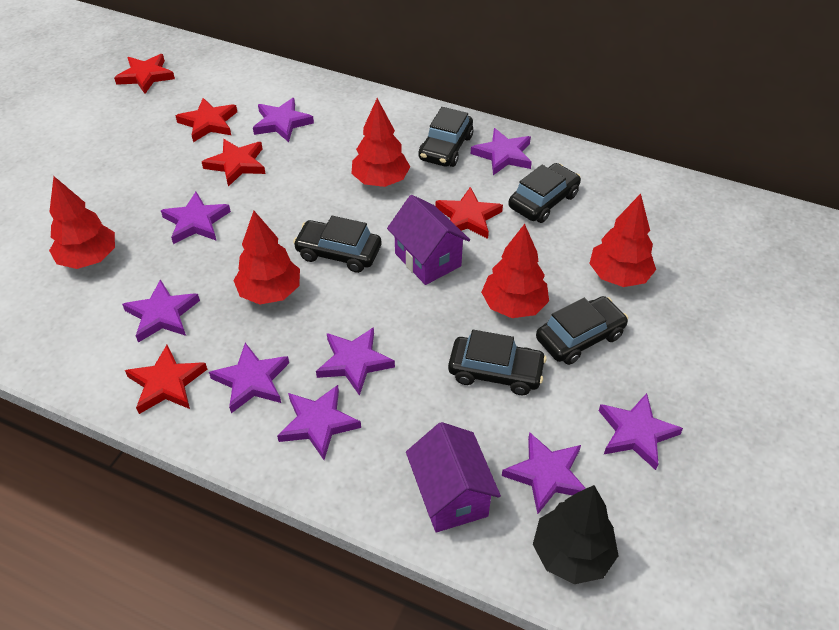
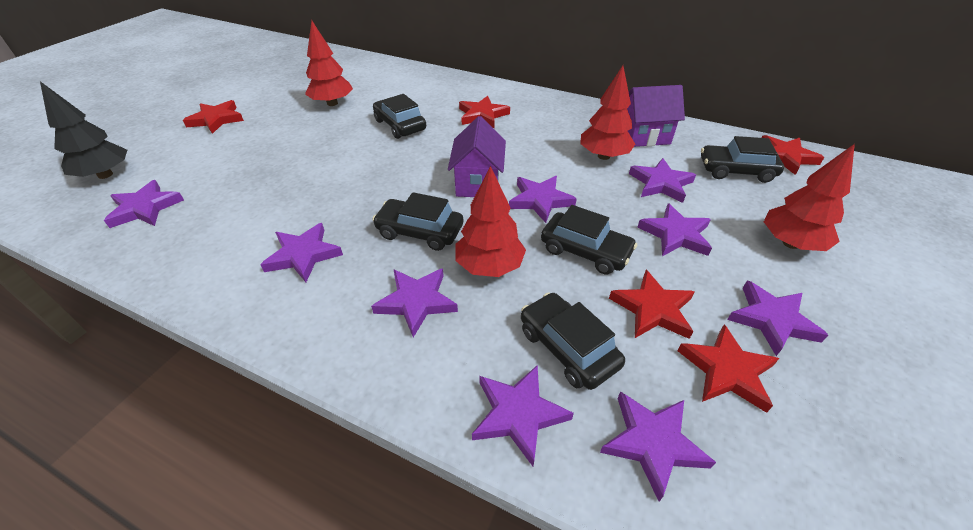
red tree: [49,176,115,269] [233,211,300,304] [351,98,410,187] [481,224,549,318] [589,194,656,287] = 5 -> [305,20,353,106] [455,166,526,277] [580,65,635,160] [764,144,855,251] = 4

